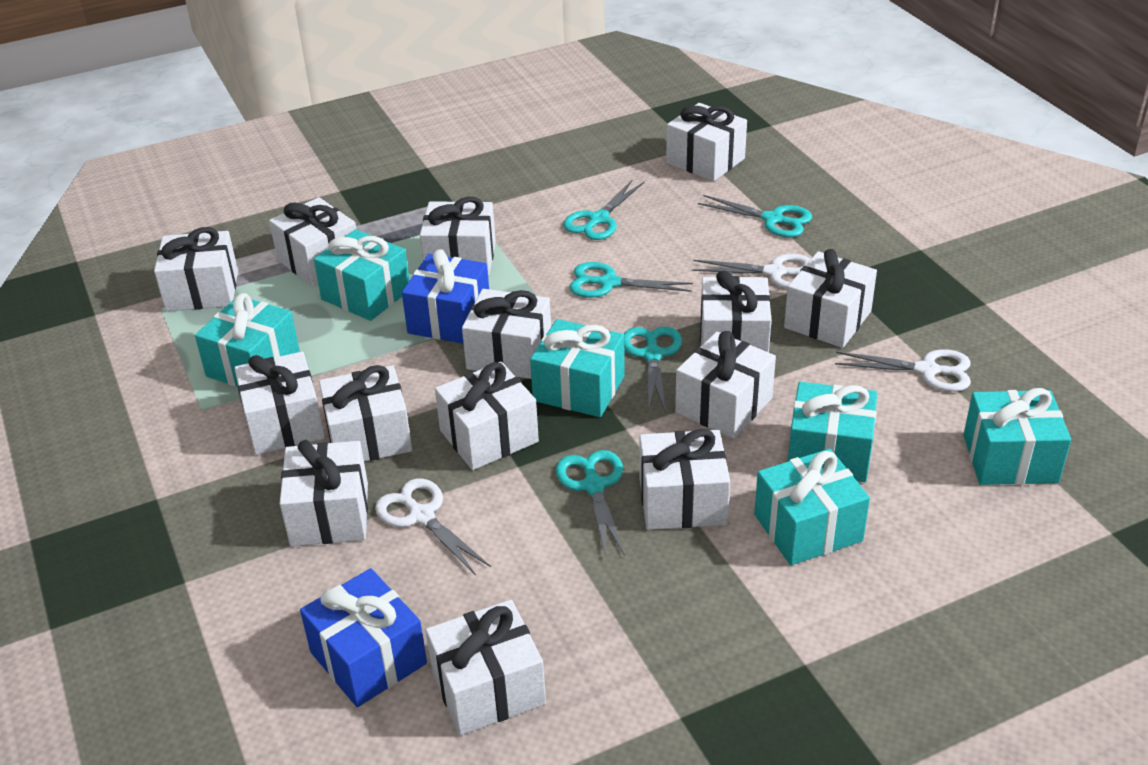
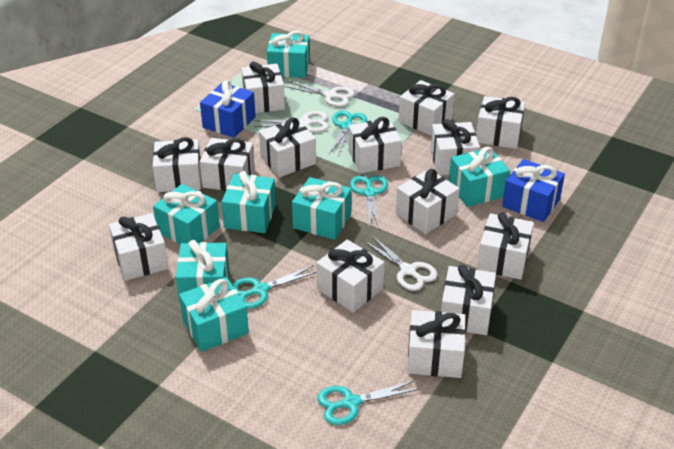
turquoise gift: [195,293,300,387] [314,229,410,321] [530,319,625,417] [754,449,870,565] [788,382,877,482] [963,388,1071,485] = 6 -> [153,184,220,244] [176,240,229,303] [179,277,249,352] [221,171,276,233] [267,31,310,78] [292,177,352,240] [449,147,510,207] = 7
turquoise scissors: [556,450,625,556] [563,180,644,240] [569,262,693,298] [624,326,682,413] [698,195,812,237] = 5 -> [232,265,316,309] [317,381,419,425] [329,111,367,156] [350,175,388,227] = 4

